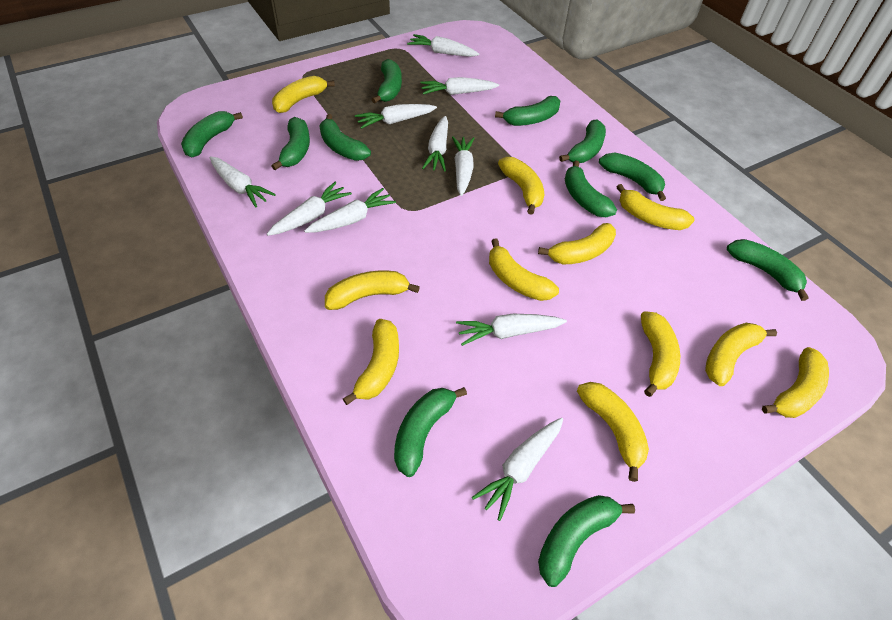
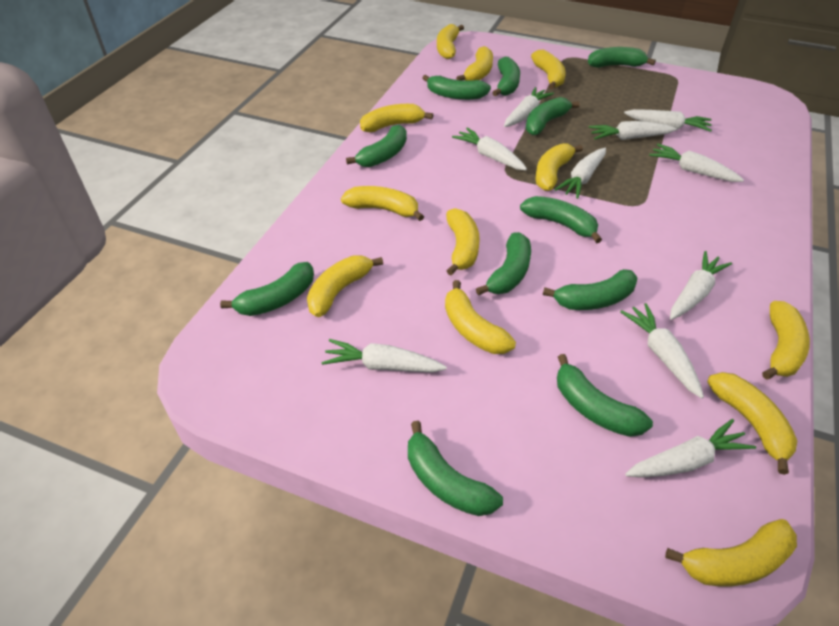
yellow banana: [272,76,335,113] [325,271,420,310] [343,319,399,405] [489,239,559,301] [498,157,544,215] [538,223,616,265] [577,382,649,482] [617,184,694,230] [641,311,680,397] [705,323,777,386] [762,347,829,418] = 11 -> [307,256,383,317] [341,186,424,221] [360,104,433,132] [437,24,464,59] [445,280,516,354] [446,208,480,275] [456,46,493,81] [531,50,566,89] [536,143,583,191] [665,519,797,586] [707,372,797,475] [762,301,810,380] = 12

